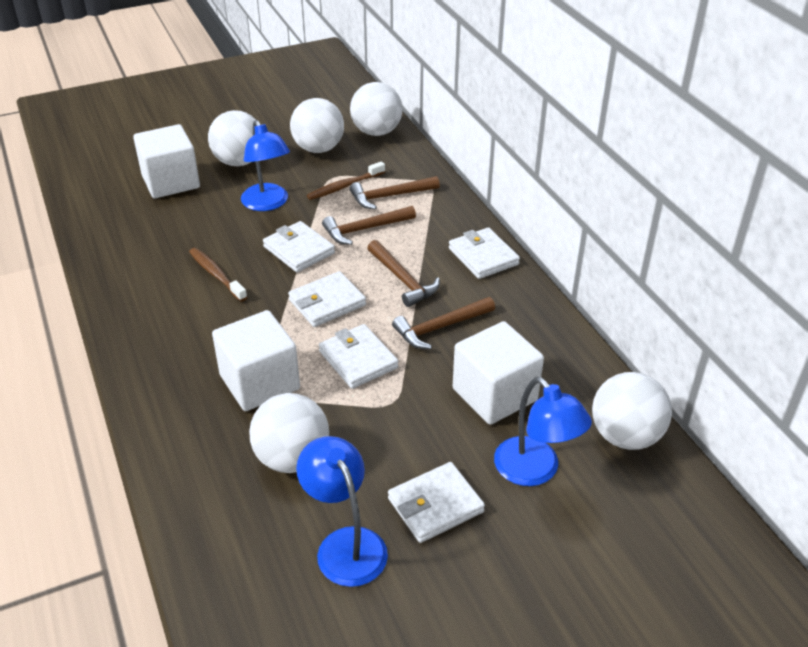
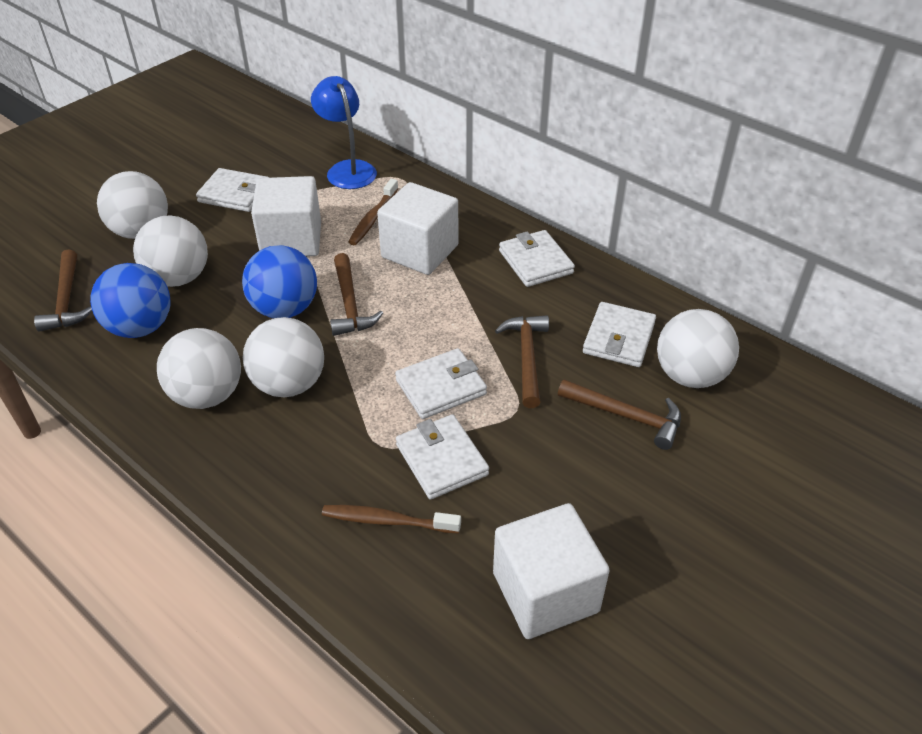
blue ball: none = 0 -> [90,263,170,338] [242,245,317,318] = 2
blue lamp: [241,120,290,211] [296,436,388,587] [494,377,592,486] = 3 -> [311,76,377,189] = 1

